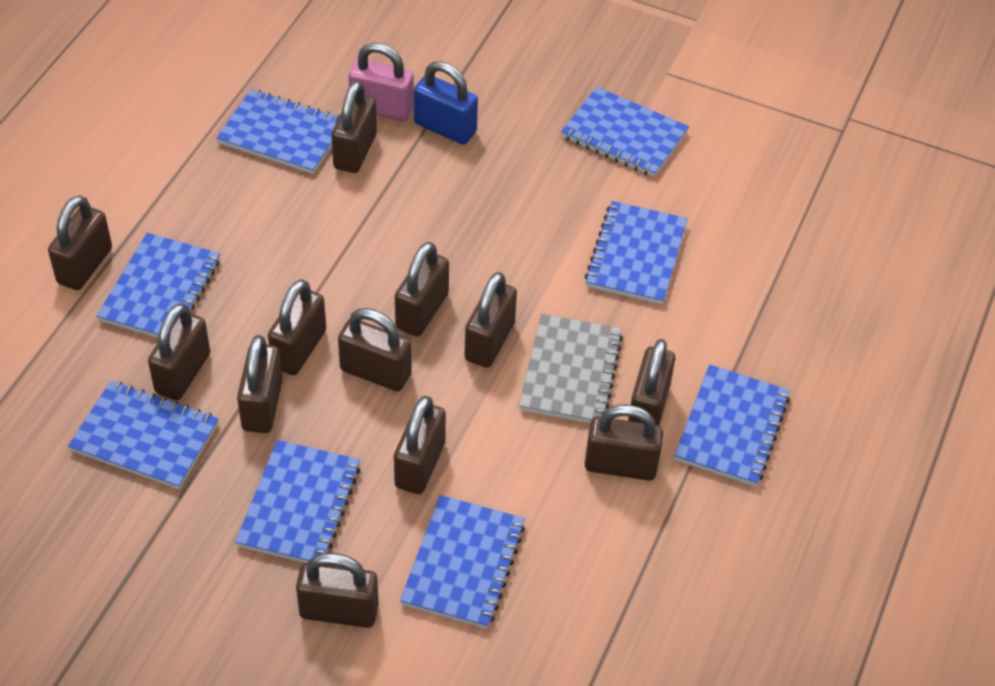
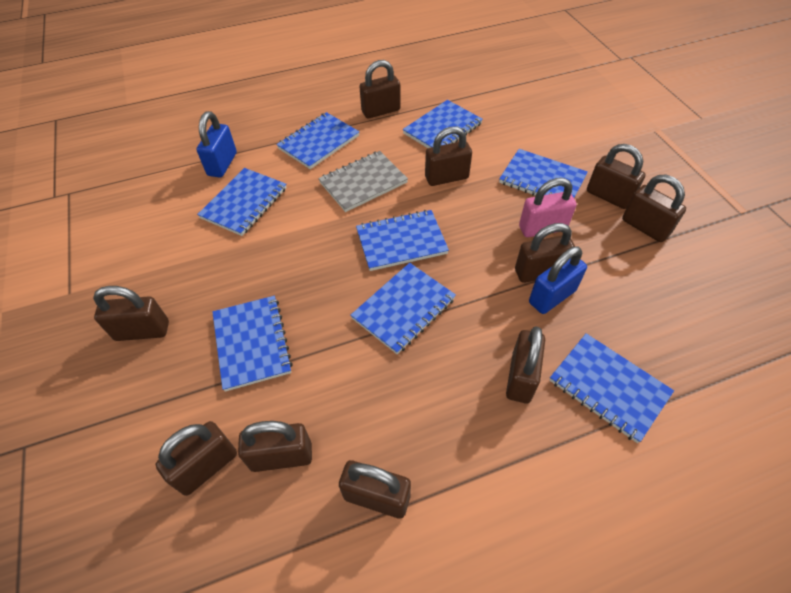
blue padlock: [414,61,478,145] = 1 -> [196,111,237,178] [529,247,587,314] = 2
brown padlock: [48,195,112,290] [148,303,210,400] [237,335,283,433] [268,279,326,375] [296,553,379,628] [331,81,377,173] [338,308,412,391] [394,396,446,494] [395,242,449,337] [464,272,517,368] [585,404,663,481] [628,339,675,426] = 12 -> [93,286,169,341] [156,421,237,496] [238,421,312,472] [339,460,411,518] [359,60,401,119] [425,127,472,186] [506,326,545,403] [515,223,575,283] [587,144,646,209] [622,175,686,242] = 10

